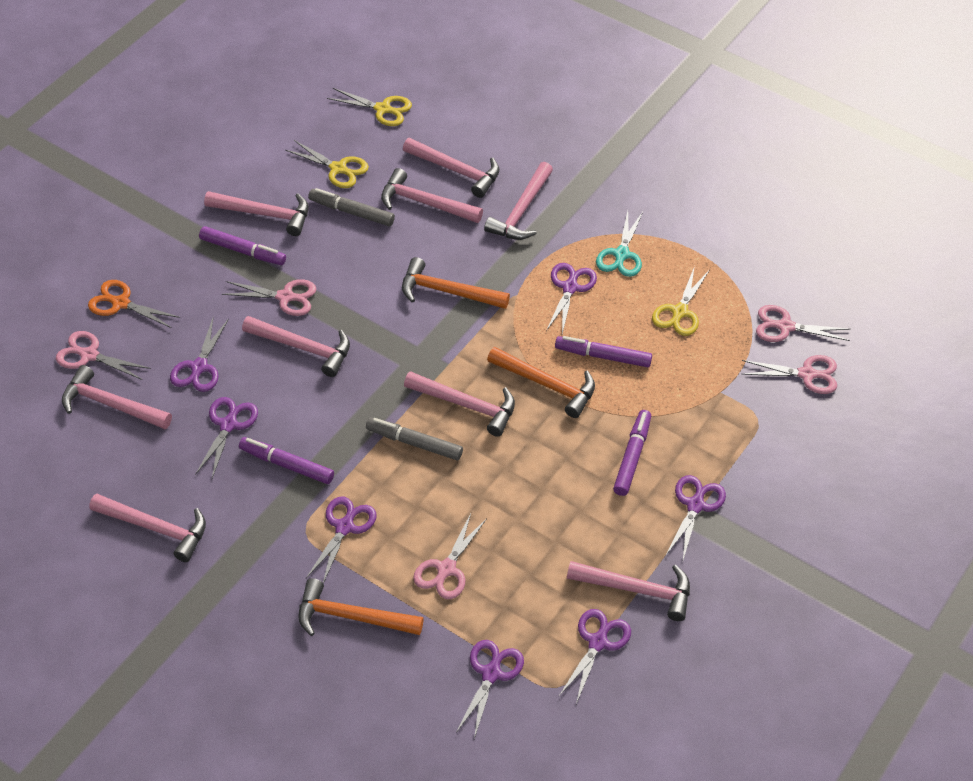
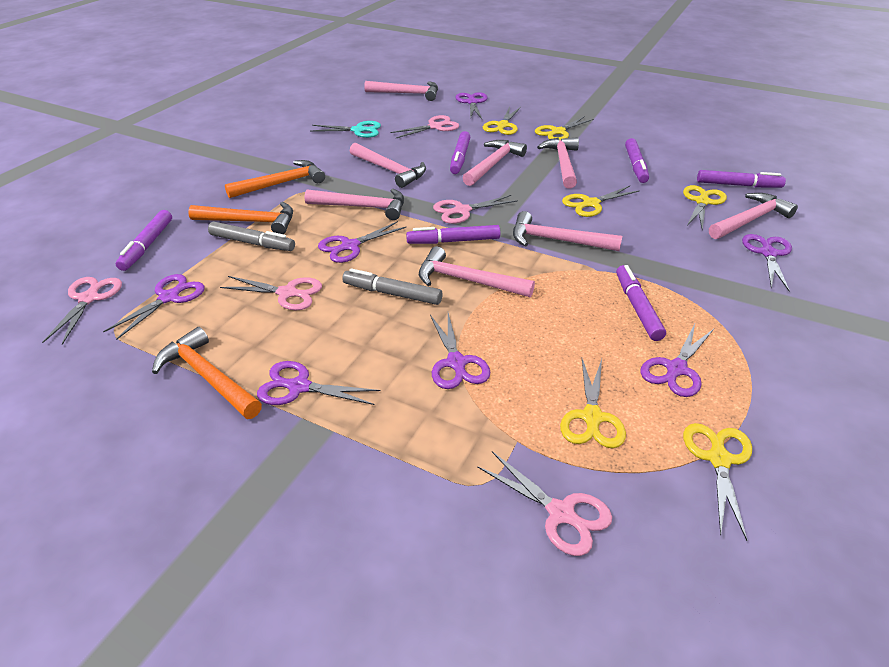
orange scissors: [88,280,180,328] = 1 -> none = 0
pink hammer: [62,365,172,429] [89,494,206,562] [204,191,309,236] [242,316,350,377] [381,168,483,223] [403,138,500,198] [404,371,515,437] [484,162,553,240] [567,561,690,621] = 9 -> [305,189,404,220] [350,143,426,188] [364,81,438,101] [419,246,535,297] [463,140,527,186] [513,211,622,251] [537,137,579,189] [709,193,798,239] = 8
purple marker: [199,226,286,265] [239,437,334,484] [555,336,652,367] [613,410,651,496] = 4 -> [116,210,172,271] [406,225,500,244] [450,131,470,174] [616,265,666,341] [625,138,649,183] [697,170,786,188] = 6
yellow scissors: [285,140,369,188] [327,88,412,126] [652,266,709,336] = 3 -> [483,107,521,135] [535,116,594,140] [560,359,626,448] [562,186,640,217] [683,185,727,230] [683,423,752,541] = 6

